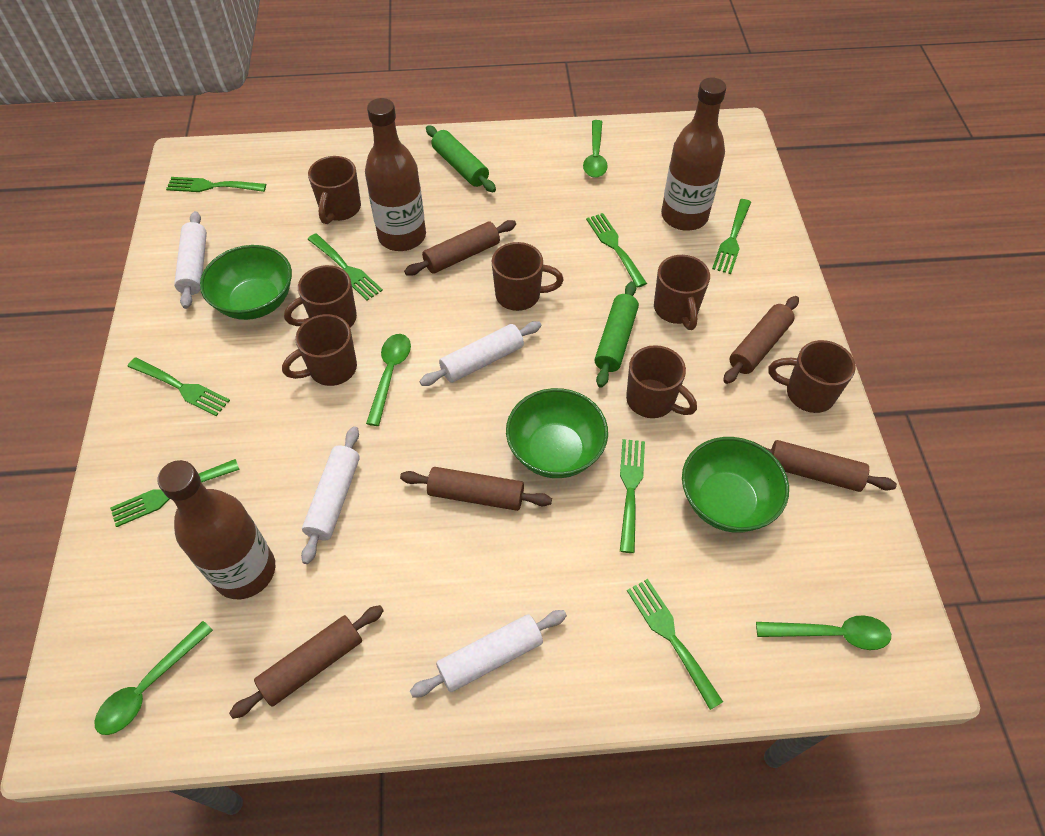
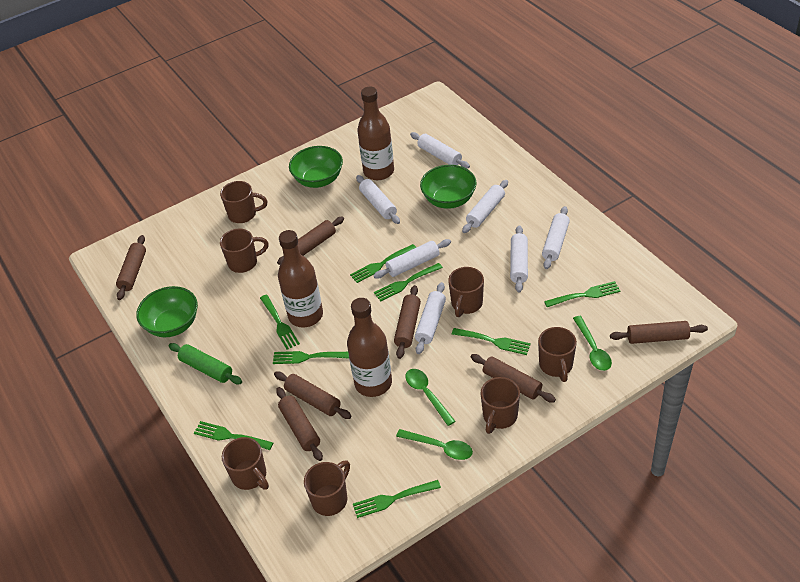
brown rolling pin: [229,605,384,719] [400,467,552,511] [404,220,516,276] [723,296,799,384] [764,440,897,492] = 5 -> [116,235,146,300] [274,371,352,419] [276,387,323,461] [277,216,344,265] [394,285,421,359] [471,354,556,402] [610,321,708,344] = 7
green rolling pin: [426,125,496,192] [594,281,639,388] = 2 -> [169,343,242,384] = 1
green spoon: [95,621,213,735] [366,334,411,426] [583,120,608,178] [756,615,891,650] = 4 -> [396,429,473,460] [405,369,455,426] [573,316,612,371] = 3
white rolling pin: [174,211,207,309] [301,426,360,564] [410,610,567,697] [419,321,542,386] = 4 -> [356,175,400,224] [373,239,451,279] [410,132,470,169] [415,282,446,354] [462,180,508,233] [510,225,528,293] [542,206,570,269] = 7

